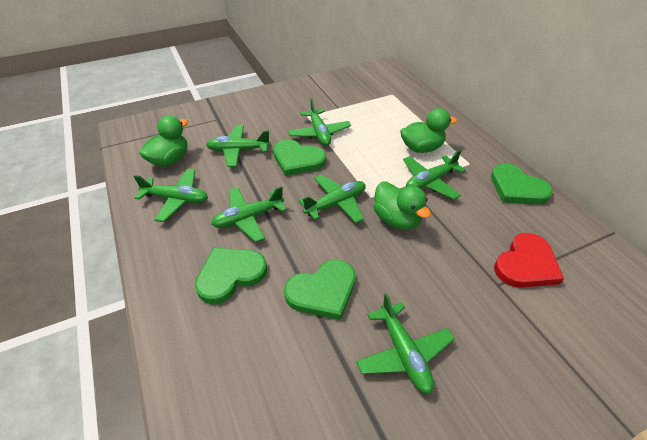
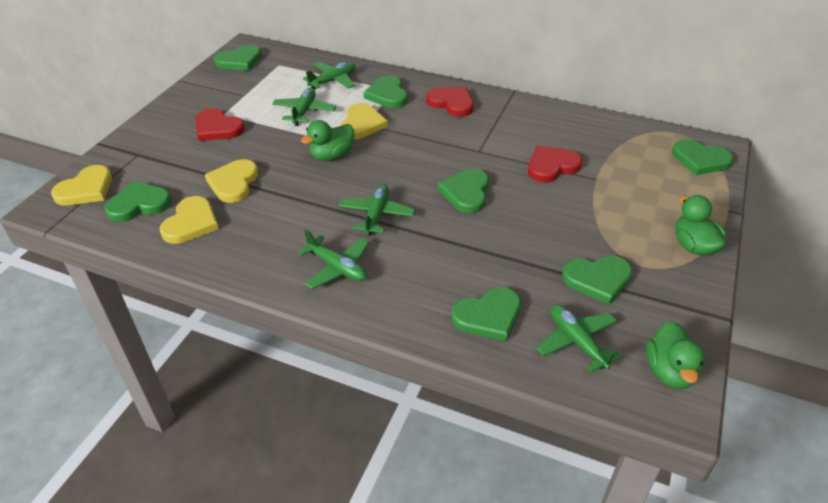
green heart: [195,248,267,304] [273,140,326,176] [284,260,355,320] [491,164,553,204] = 4 -> [105,181,172,222] [214,45,262,71] [364,75,408,108] [438,169,489,213] [451,287,521,341] [562,255,633,305] [672,139,734,175] = 7
green plane: [134,169,208,222] [206,125,271,167] [211,186,287,242] [288,98,351,146] [299,175,366,223] [356,293,455,394] [403,149,466,200] = 7 -> [272,88,336,126] [298,229,369,289] [303,62,356,90] [338,184,415,236] [536,304,622,372] = 5
red heart: [494,233,564,288] = 1 -> [196,108,245,141] [426,87,474,117] [528,146,583,182] = 3
yellow heart: none = 0 -> [51,165,112,206] [160,196,219,244] [205,159,258,203] [341,103,388,139] = 4

